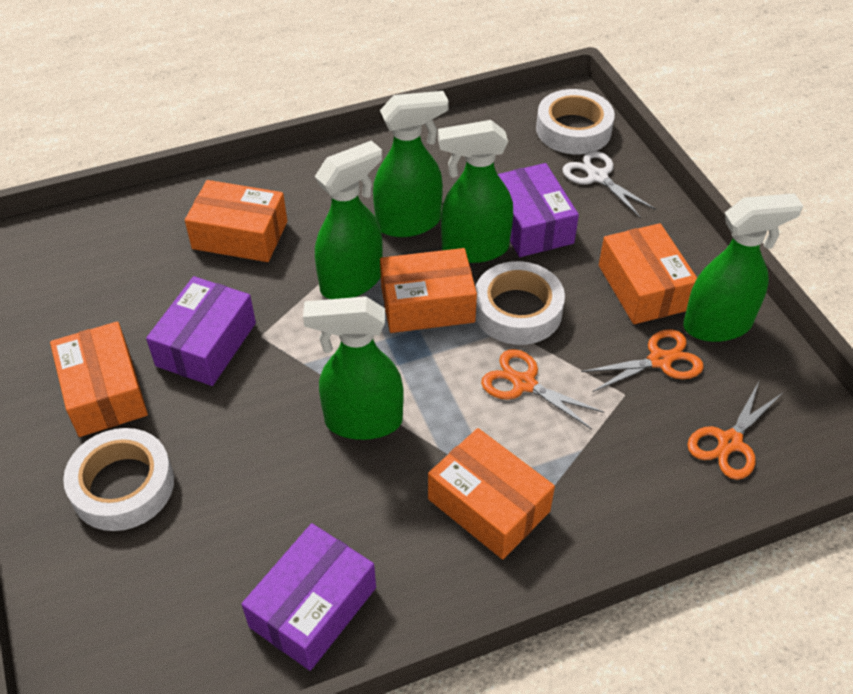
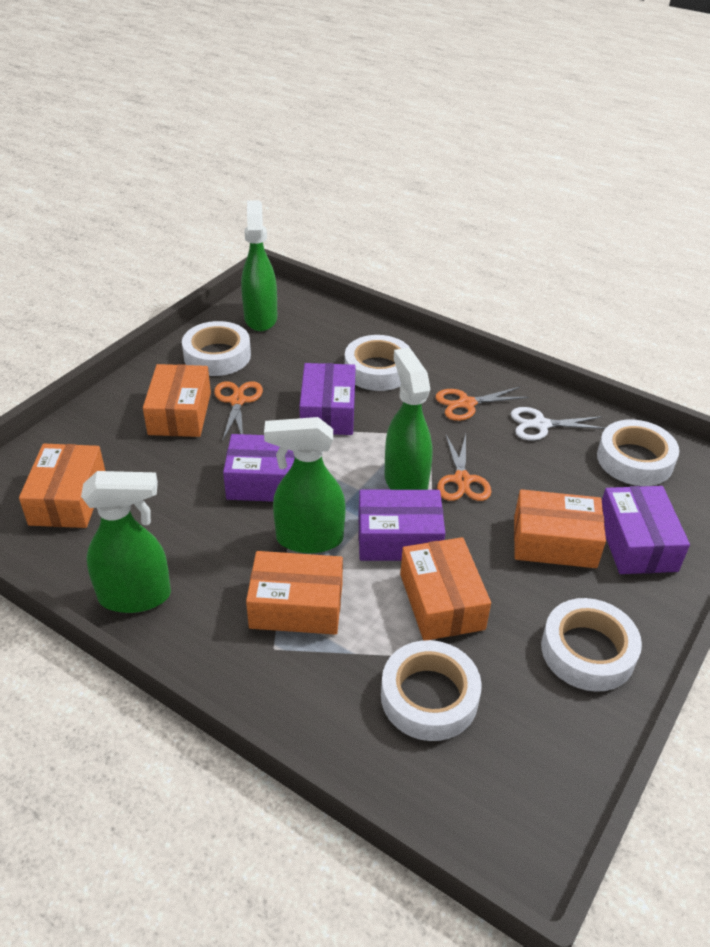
green spray bottle: [303,296,404,440] [315,141,383,299] [373,91,449,237] [438,120,513,263] [683,193,803,342] = 5 -> [81,471,171,613] [241,200,277,331] [264,417,346,554] [384,348,432,490] = 4
purple box: [146,276,256,386] [242,523,376,671] [498,163,579,257] = 3 -> [223,434,295,502] [299,363,356,435] [358,489,445,561] [602,486,690,574] = 4
white tape: [63,428,174,531] [475,261,565,345] [536,89,615,154] = 3 -> [182,321,251,376] [345,335,411,391] [381,640,482,741] [541,598,642,692] [597,419,679,486] = 5

